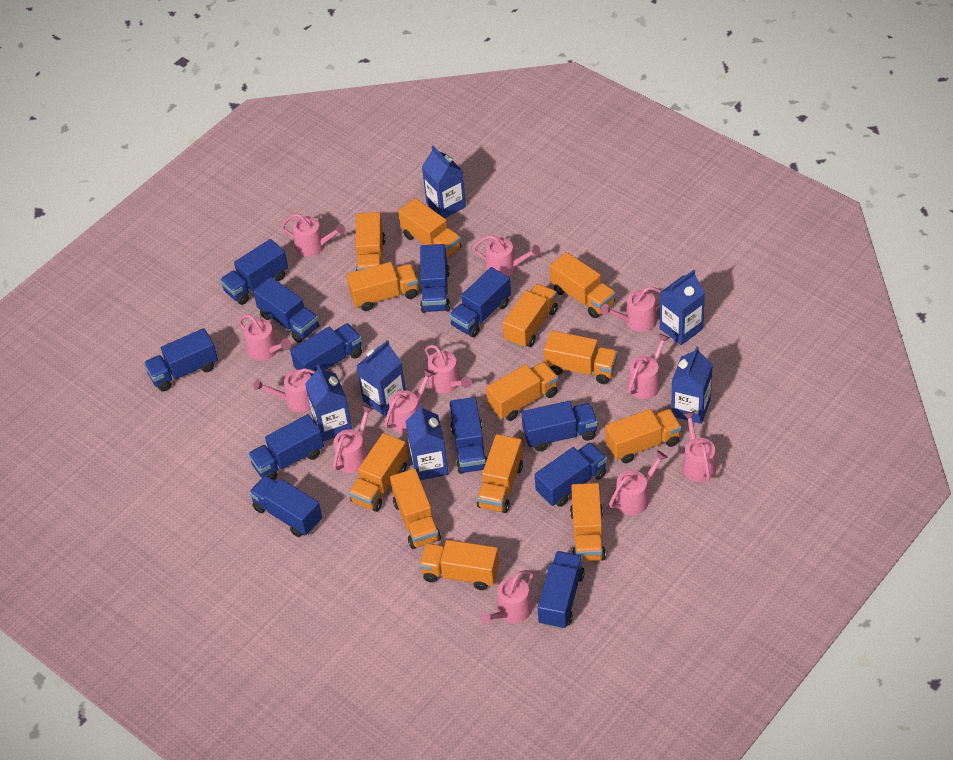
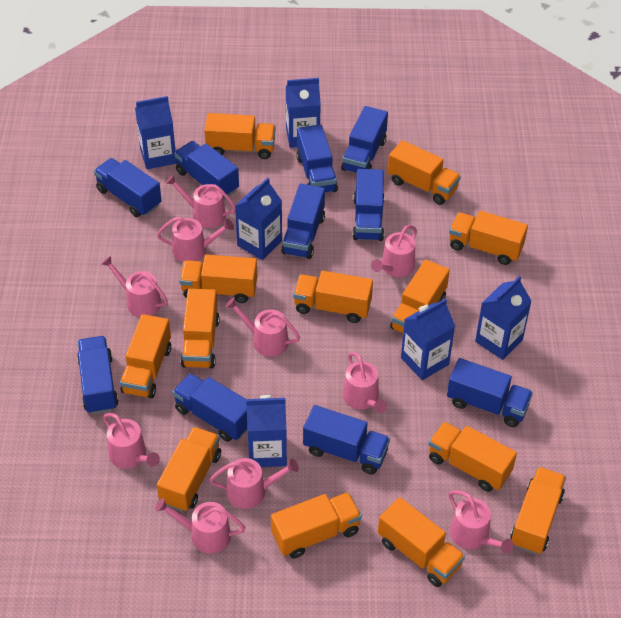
blue truck: [144,328,218,391] [220,239,288,305] [248,414,324,480] [249,475,322,537] [253,277,319,343] [290,323,362,376] [420,244,450,313] [449,267,511,337] [450,397,487,474] [522,401,598,452] [535,442,607,507] [538,551,585,629] = 12 -> [77,336,119,414] [94,158,162,217] [173,373,247,442] [174,141,239,199] [281,184,325,259] [296,124,338,193] [303,405,390,474] [341,106,388,173] [352,169,384,241] [447,358,533,427] = 10
pink watering can: [239,314,291,361] [254,368,315,412] [281,214,345,256] [333,405,373,473] [384,369,435,434] [425,345,472,393] [473,235,541,277] [480,570,534,625] [601,287,662,332] [609,450,667,515] [628,333,669,399] [683,412,716,482] = 12 -> [101,256,168,317] [103,413,160,469] [155,498,246,554] [157,217,234,262] [166,174,235,228] [210,458,299,509] [225,298,300,357] [343,352,387,413] [371,225,417,277] [449,490,513,554] = 10

